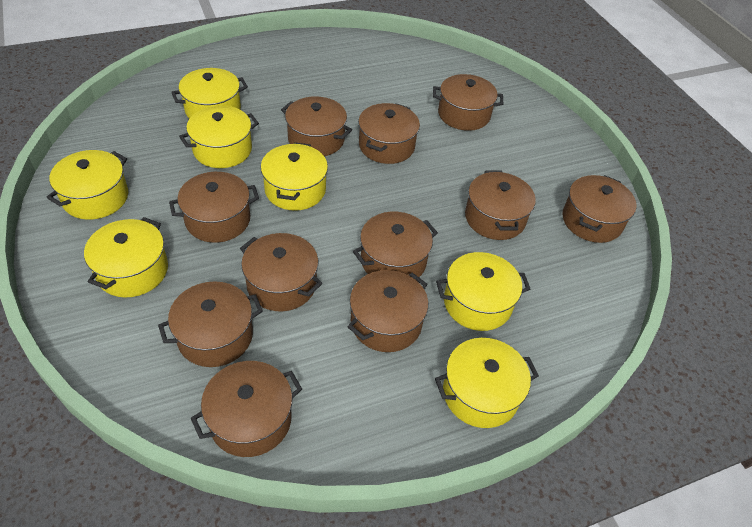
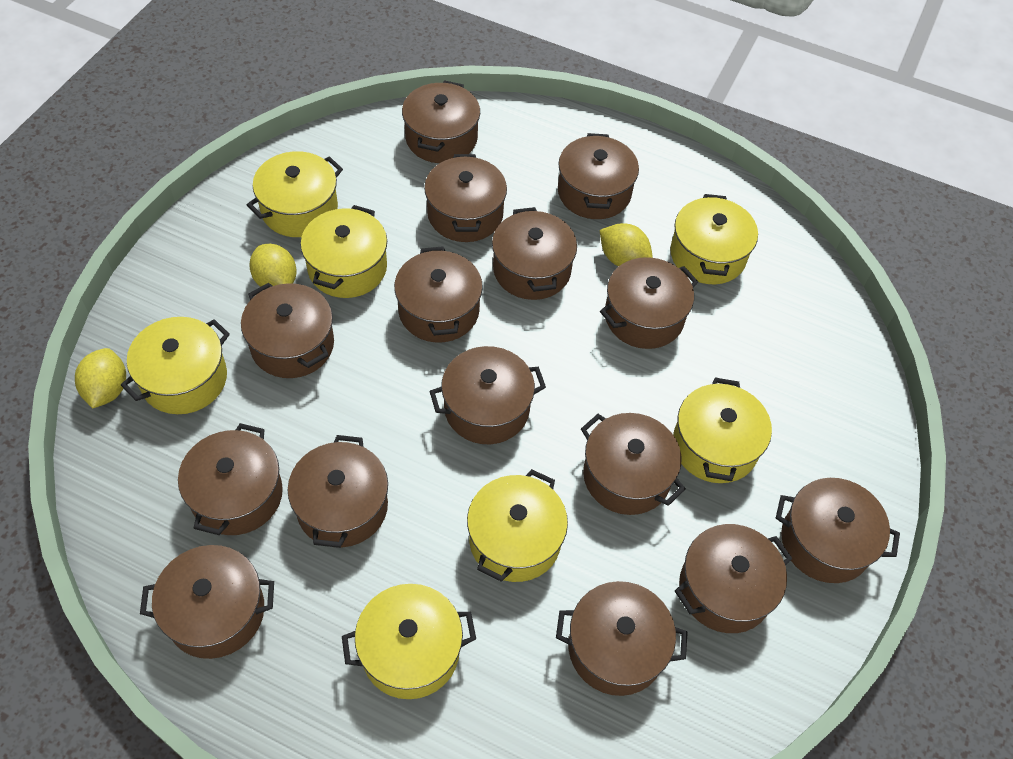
brown pot: [158,281,263,367] [169,172,259,243] [191,361,302,457] [240,233,323,311] [281,96,352,156] [348,270,428,352] [353,212,438,277] [358,103,420,164] [433,74,503,131] [465,171,536,240] [562,175,636,243] = 11 -> [140,545,274,659] [178,423,283,535] [241,283,334,378] [288,435,388,548] [394,246,483,343] [402,80,480,163] [424,154,507,242] [429,346,546,444] [492,207,577,300] [556,581,688,696] [558,133,639,219] [581,413,686,515] [600,257,698,349] [675,524,792,633] [776,478,900,583] = 15
yellow lemon: none = 0 -> [75,348,126,409] [249,244,297,287] [600,223,653,267] = 3

